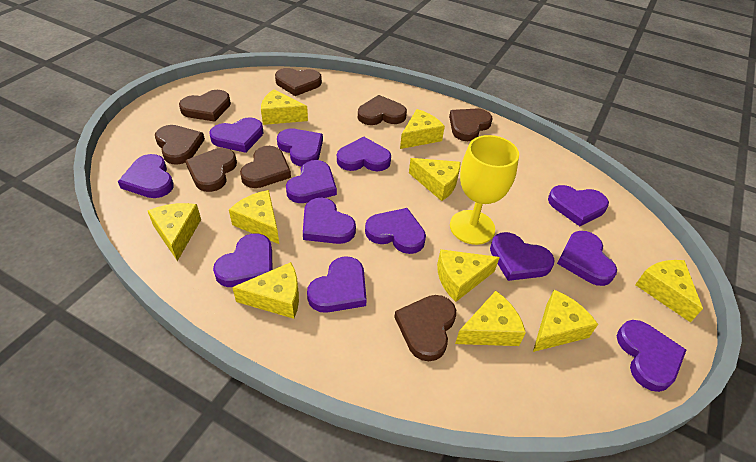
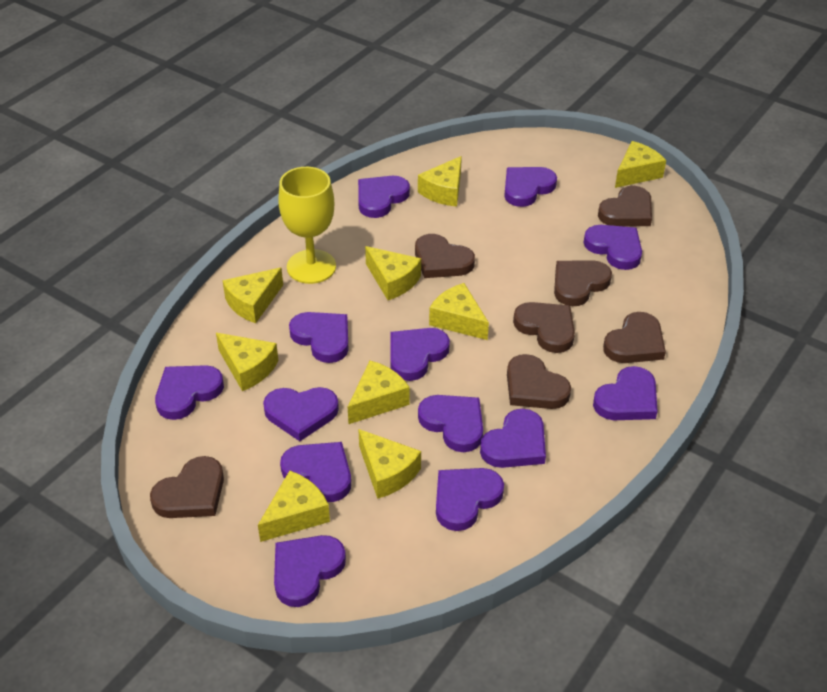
brown heart: [155,125,205,165] [179,90,231,122] [185,148,237,192] [240,146,291,188] [275,68,322,96] [358,95,407,125] [394,295,456,361] [449,109,492,141] = 8 -> [150,456,224,518] [415,234,475,278] [507,354,571,409] [513,302,575,353] [554,260,612,306] [598,186,652,227] [603,312,666,363] = 7
yellow cheese: [148,203,201,261] [229,190,279,244] [232,262,299,319] [261,89,308,125] [400,109,445,149] [409,158,460,201] [437,249,500,302] [455,291,526,346] [533,290,598,352] [635,260,703,322] = 10 -> [216,333,278,391] [222,268,283,323] [258,471,330,542] [348,361,410,424] [358,429,421,499] [365,246,421,300] [418,156,462,207] [429,283,489,340] [615,141,666,188] = 9

